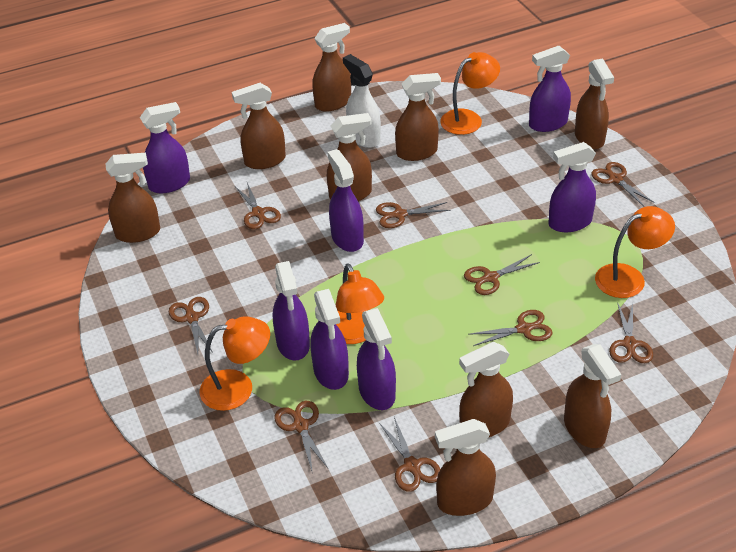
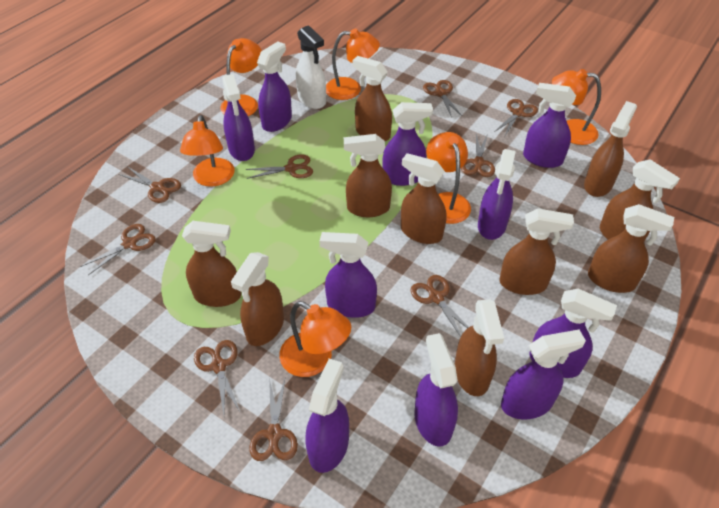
brown spray bottle: [106,153,160,243] [232,83,286,169] [312,23,351,112] [327,113,372,201] [395,73,441,161] [435,419,496,516] [459,342,513,438] [564,344,622,448] [575,58,614,149] = 9 -> [182,221,241,307] [231,252,284,346] [344,134,392,217] [352,56,392,141] [401,153,446,244] [455,299,504,396] [499,208,574,295] [584,101,637,197] [588,204,674,293] [600,159,680,241] = 10
orange lamp: [200,316,270,411] [336,264,384,344] [440,52,500,135] [595,206,675,298] = 4 -> [180,115,235,187] [220,38,262,116] [279,301,351,377] [326,29,380,100] [426,132,471,224] [552,69,601,145] = 6
purple spray bottle: [140,102,190,194] [273,261,310,361] [310,289,349,390] [327,149,364,252] [357,308,396,410] [529,46,571,132] [548,142,596,232] = 7 -> [222,74,255,161] [257,42,292,132] [306,359,349,473] [319,232,377,318] [382,102,433,186] [414,333,458,447] [478,149,516,240] [501,330,586,420] [523,83,576,168] [529,288,617,378] = 10

